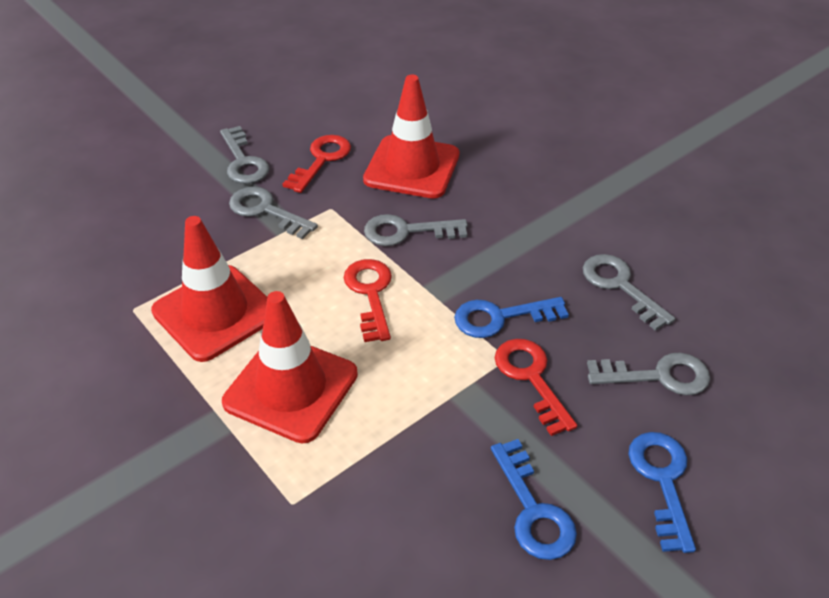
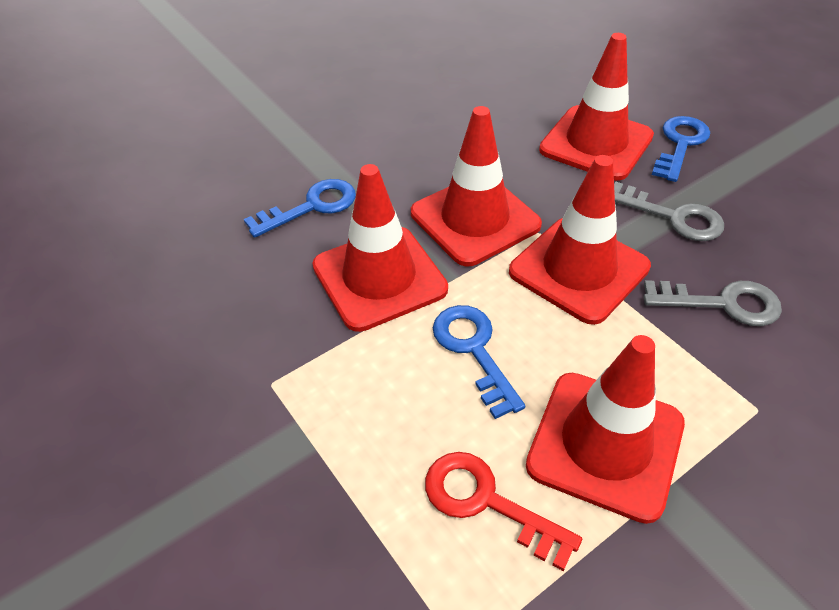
grey key: [220,126,269,184] [229,187,318,239] [364,214,468,246] [583,254,675,331] [587,353,710,395] = 5 -> [614,182,724,241] [644,280,782,326] = 2
red key: [282,135,351,193] [343,259,392,342] [495,339,577,436] = 3 -> [425,452,582,571] = 1
red traffic cone: [151,216,267,362] [222,291,358,444] [363,75,460,199] = 3 -> [312,164,448,332] [411,106,542,266] [509,155,651,325] [526,335,685,524] [539,33,654,181] = 5

